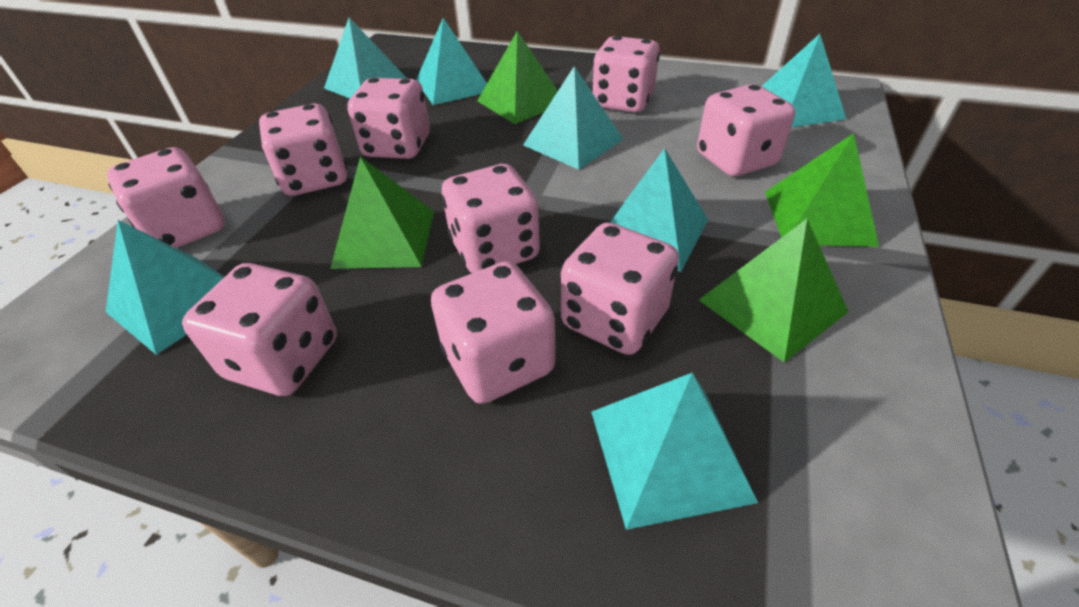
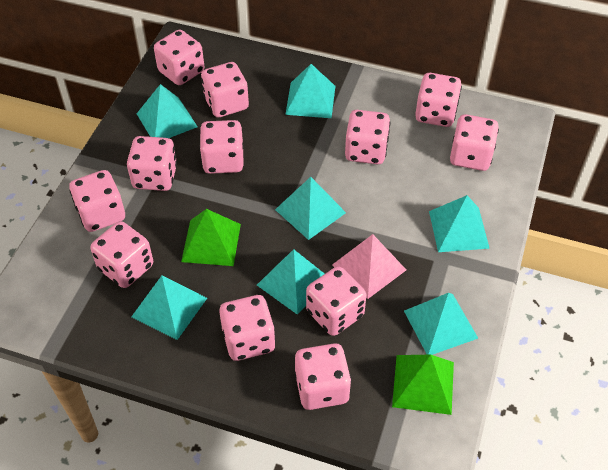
green pyramid: [330,157,434,269] [477,31,558,124] [699,219,849,363] [765,133,879,247] = 4 -> [181,209,241,266] [392,355,454,415] = 2
pink dice: [107,147,225,248] [182,263,337,396] [259,104,347,196] [347,78,430,159] [431,261,556,404] [441,164,540,273] [561,223,679,355] [592,36,660,113] [697,84,795,177] = 9 -> [69,170,125,232] [91,221,153,288] [127,136,177,191] [154,30,204,85] [200,120,244,174] [201,62,249,117] [219,295,276,361] [295,343,351,410] [306,266,367,336] [345,110,390,164] [415,73,462,127] [450,114,499,171] = 12
pink pyramid: none = 0 -> [332,234,406,299] = 1

